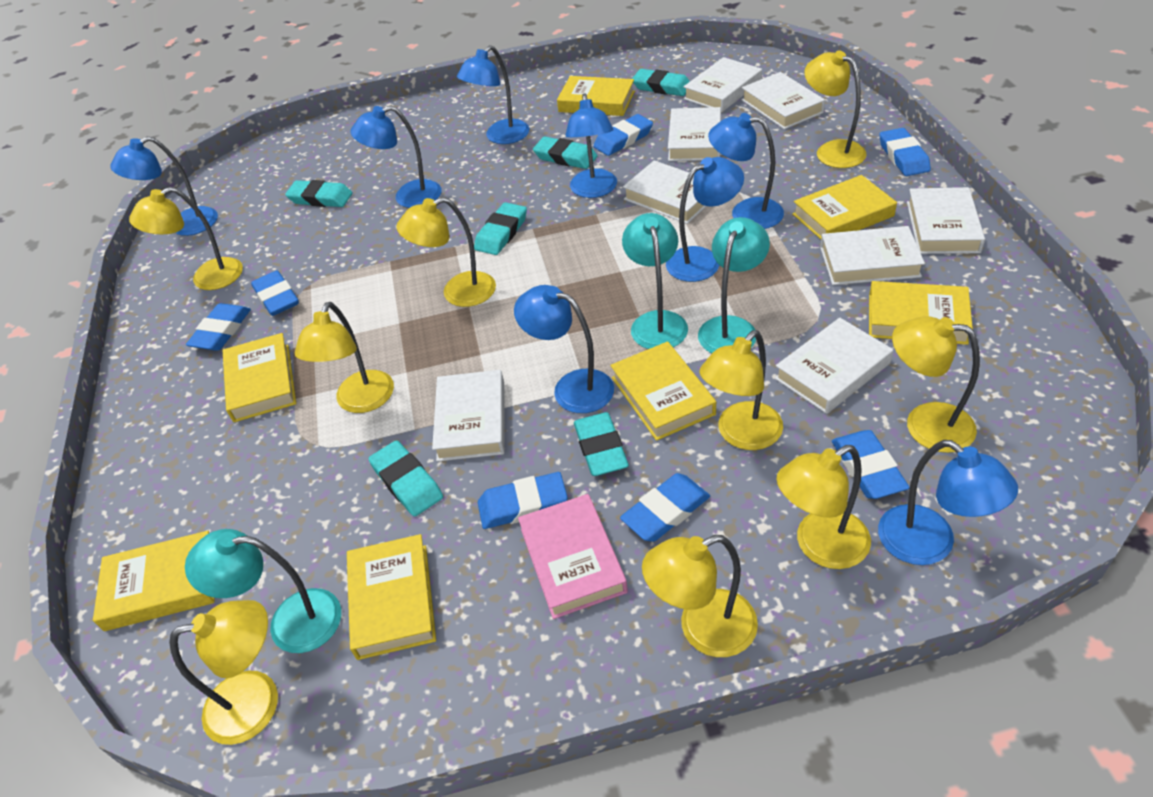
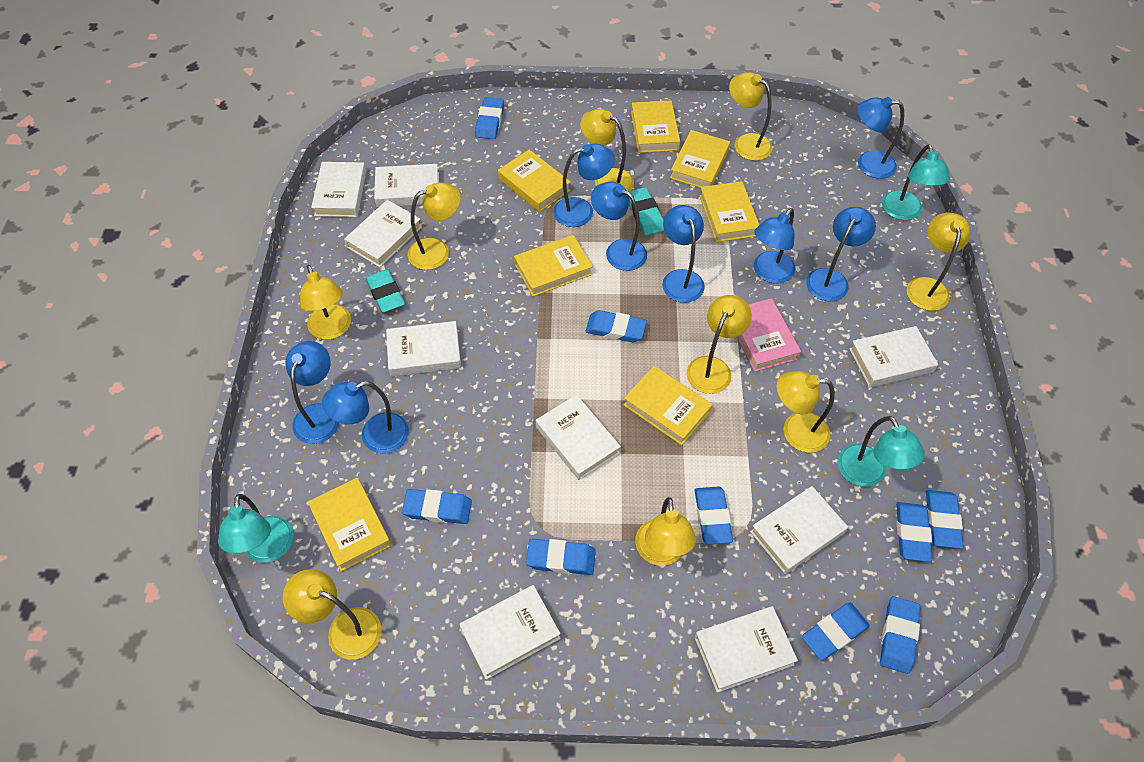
blue eraser: [186,303,251,351] [251,270,299,316] [478,472,568,529] [593,114,653,156] [620,473,710,542] [832,430,910,499] [879,128,931,176] = 7 -> [402,489,472,524] [475,97,504,139] [526,539,596,575] [585,310,647,342] [695,487,733,544] [802,603,870,661] [880,596,921,674] [896,502,932,562] [926,490,964,549] = 9
turquoise eraser: [285,180,353,207] [368,440,443,517] [474,202,527,255] [533,137,597,169] [574,412,629,476] [632,69,690,96] = 6 -> [365,269,405,313] [628,187,664,236] = 2
white book: [432,370,505,462] [623,160,706,224] [668,107,721,161] [684,57,762,112] [741,72,825,129] [775,318,893,414] [820,226,925,285] [907,187,985,254] = 8 -> [311,162,366,217] [344,200,422,267] [374,164,439,207] [386,321,461,376] [459,585,561,680] [536,394,621,480] [694,606,798,693] [750,486,848,574] [849,326,938,388] = 9

